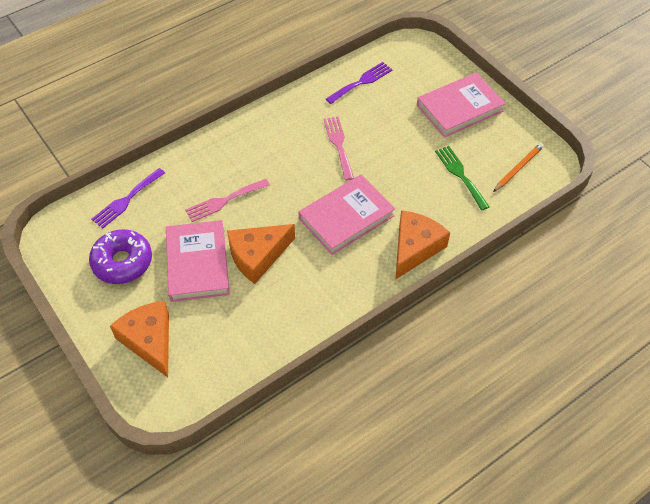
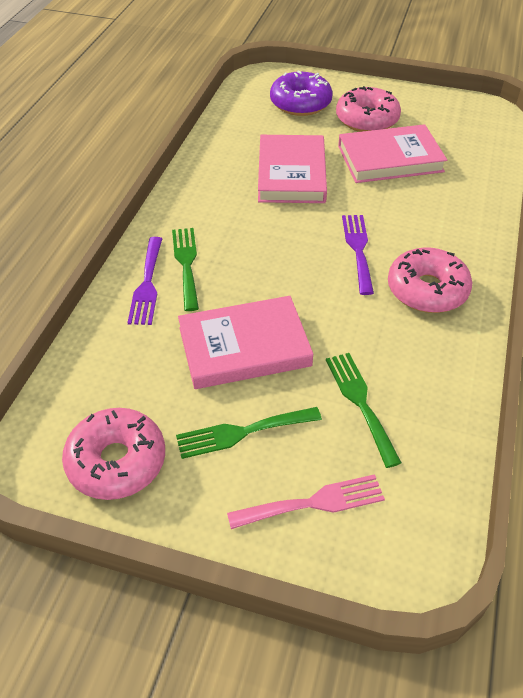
green fork: [435,146,490,211] = 1 -> [172,228,199,311] [176,407,322,459] [326,353,402,468] = 3
orange cheese: [110,301,169,377] [227,224,295,284] [395,210,450,280] = 3 -> none = 0
orange pencil: [493,143,544,192] = 1 -> none = 0
pink donut: none = 0 -> [62,408,165,500] [336,86,401,132] [388,247,472,313] = 3
pink fork: [185,179,270,222] [323,116,354,180] = 2 -> [227,474,385,529] = 1

